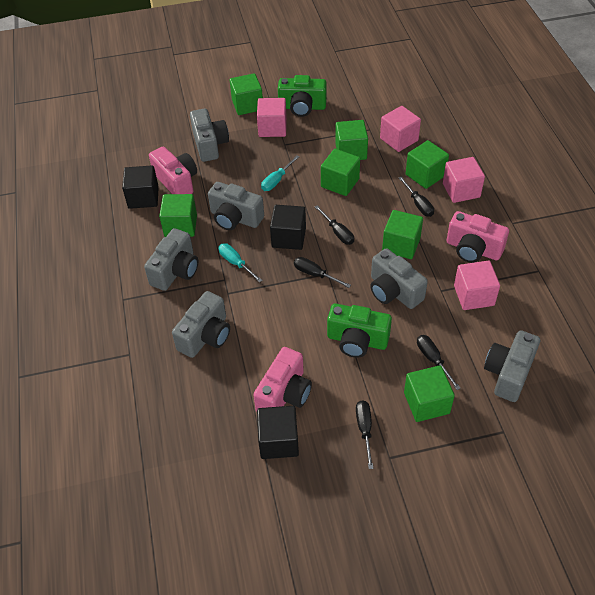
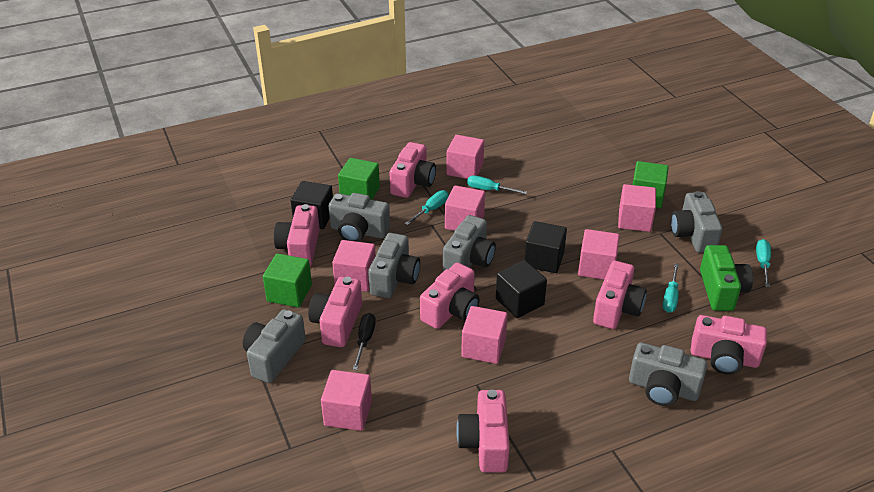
black screwdriver: [294,257,351,288] [315,205,354,245] [356,400,374,469] [399,176,434,217] [417,335,461,390] = 5 -> [353,313,376,370] = 1
green camera: [278,75,327,117] [327,304,392,358] = 2 -> [700,245,753,311] = 1
green cube: [159,194,197,237] [230,73,263,115] [321,149,360,196] [335,120,368,160] [382,210,423,259] [404,365,455,422] [406,140,449,189] = 7 -> [263,253,312,307] [338,158,380,200] [633,161,669,208] = 3
pink camera: [149,147,197,194] [253,347,312,411] [447,211,509,263] = 3 -> [274,204,320,266] [308,277,362,347] [389,142,436,198] [420,262,480,329] [456,390,510,472] [593,261,647,329] [691,315,767,375] = 7
pink cube: [257,98,287,137] [380,106,421,152] [443,157,485,203] [454,260,500,310] = 4 -> [321,370,372,431] [332,240,376,292] [445,185,485,231] [446,135,484,179] [461,306,508,364] [578,229,620,280] [618,184,656,232] = 7
turquoise screwdriver: [218,243,262,283] [261,155,299,191] = 2 -> [404,190,449,225] [467,175,527,194] [663,264,679,313] [756,239,771,287] = 4

